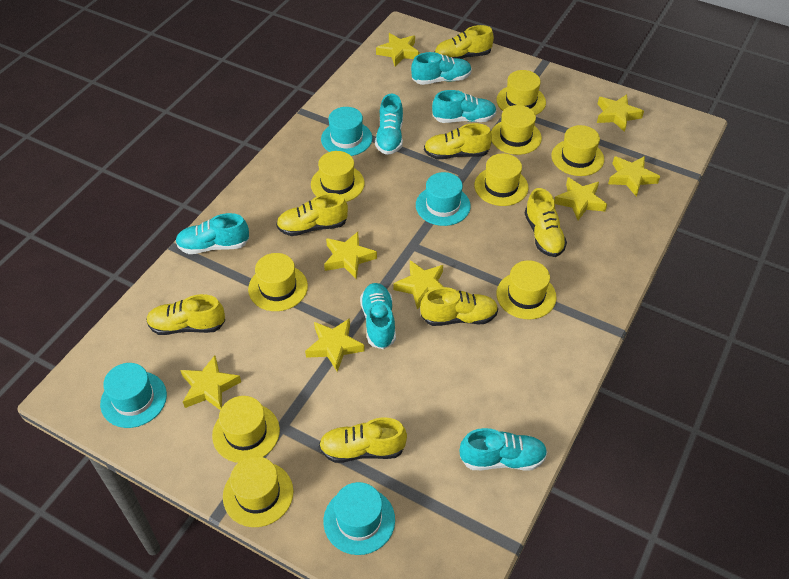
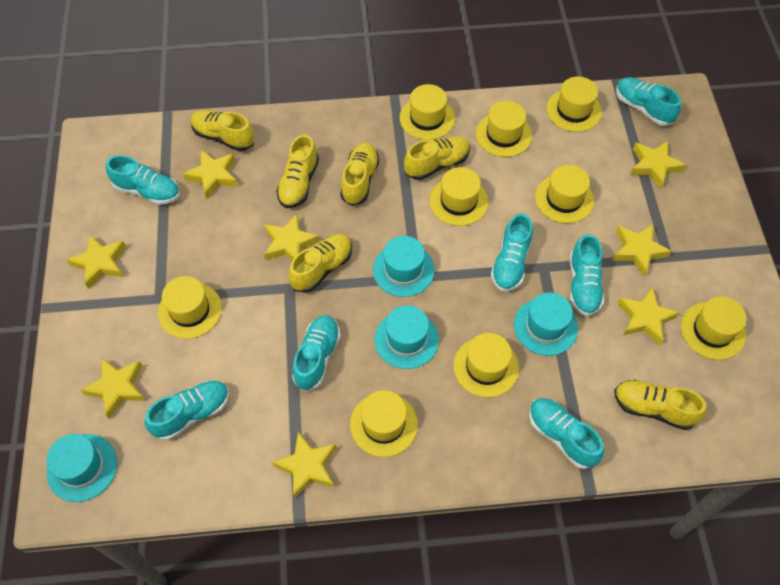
turquoise shoe: [175,213,249,254] [360,283,396,349] [375,94,403,155] [411,52,472,85] [432,90,497,123] [460,428,547,471] = 6 -> [106,155,180,205] [145,381,229,440] [292,315,341,391] [491,214,533,292] [529,398,604,469] [570,234,604,316] [616,77,681,126] = 7
yellow shoe: [146,294,225,335] [276,193,348,236] [319,417,407,463] [420,287,498,326] [424,123,492,159] [435,25,494,59] [525,188,567,257] = 7 -> [191,110,254,151] [276,135,319,208] [288,234,352,293] [340,143,380,206] [404,136,470,180] [614,380,707,430] = 6

